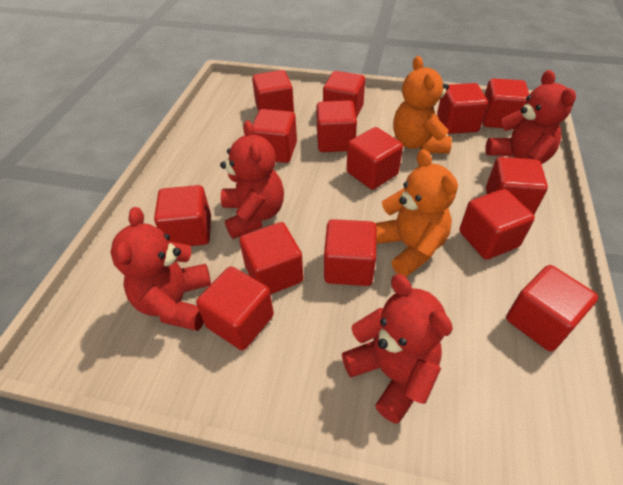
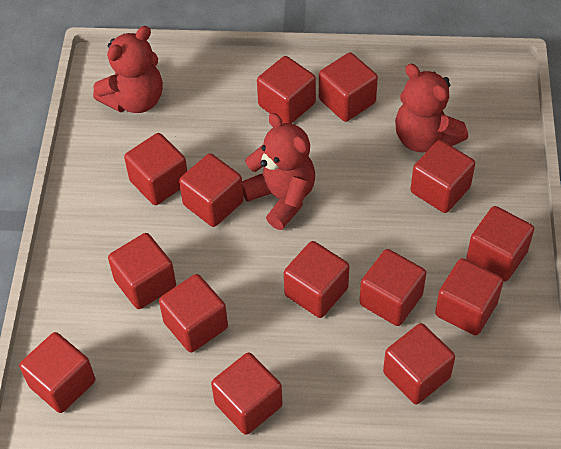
orange teddy bear: [375,149,458,277] [393,56,452,154] = 2 -> none = 0
red teddy bear: [110,207,211,331] [220,120,284,239] [342,274,453,424] [485,70,576,164] = 4 -> [93,26,163,113] [242,113,315,230] [395,64,468,152] = 3

